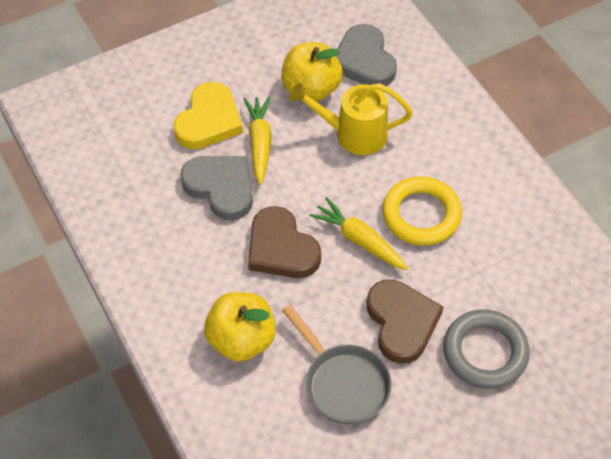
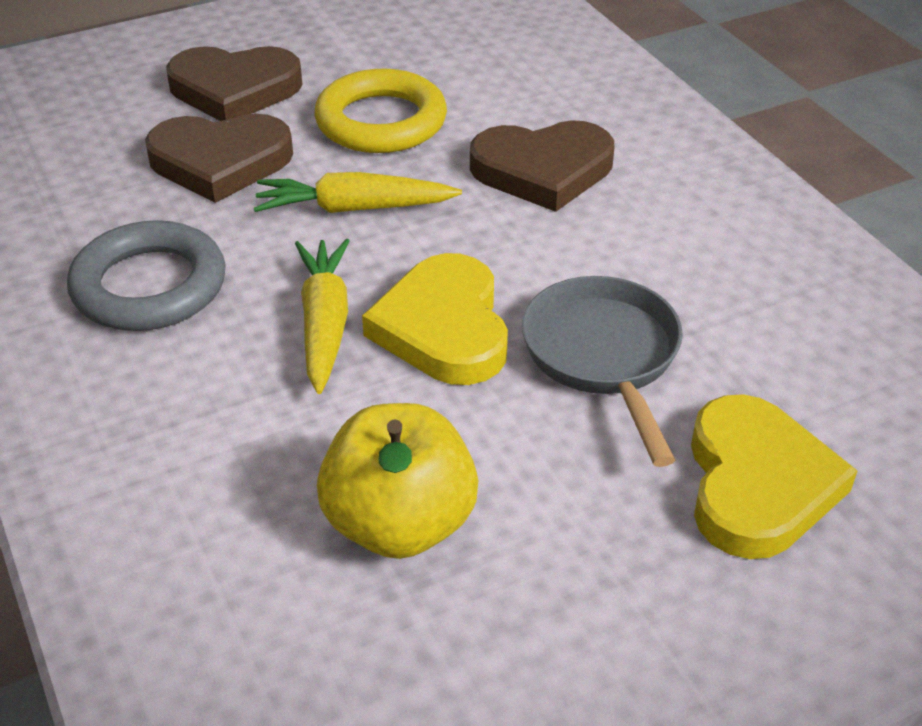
brown heart: [248,206,321,278] [367,279,443,364] = 2 -> [145,114,293,203] [166,46,303,121] [470,120,614,212] = 3
grey heart: [180,156,253,220] [336,24,397,86] = 2 -> none = 0
yellow apple: [204,292,276,362] [281,42,343,102] = 2 -> [317,403,478,559] = 1
yellow heart: [173,82,243,149] = 1 -> [362,253,508,385] [691,394,858,559] = 2
yellow watering can: [289,83,413,155] = 1 -> none = 0

